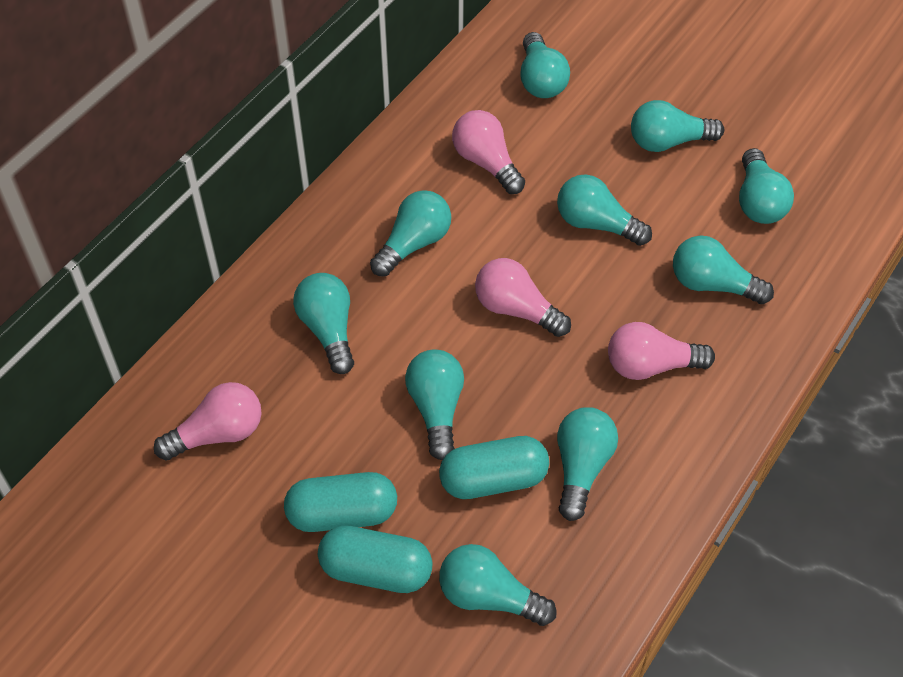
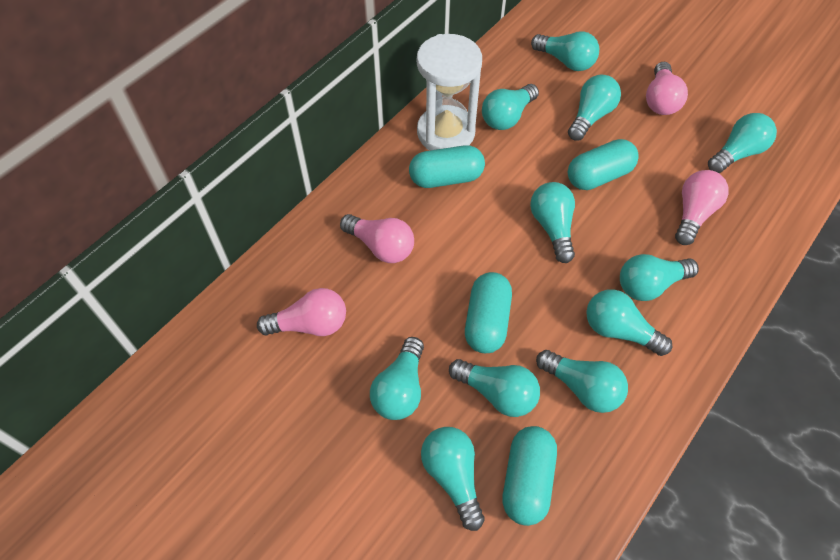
turquoise capsule: [284,472,397,532] [318,526,433,593] [439,436,549,499] = 3 -> [409,145,485,188] [465,272,512,353] [503,426,557,526] [568,139,639,190] = 4
turquoise light bulb: [293,273,354,374] [370,190,451,277] [405,349,464,460] [439,544,556,626] [520,32,570,98] [557,174,652,246] [557,407,618,521] [631,100,724,152] [673,235,774,304] [739,148,794,224] = 10 -> [370,337,424,420] [421,427,485,531] [449,359,540,417] [482,84,539,130] [530,182,575,263] [531,31,599,71] [536,350,628,413] [568,75,621,141] [586,289,672,356] [620,254,699,301] [708,113,777,173] = 11
white hourglass: none = 0 -> [417,34,482,150] = 1

